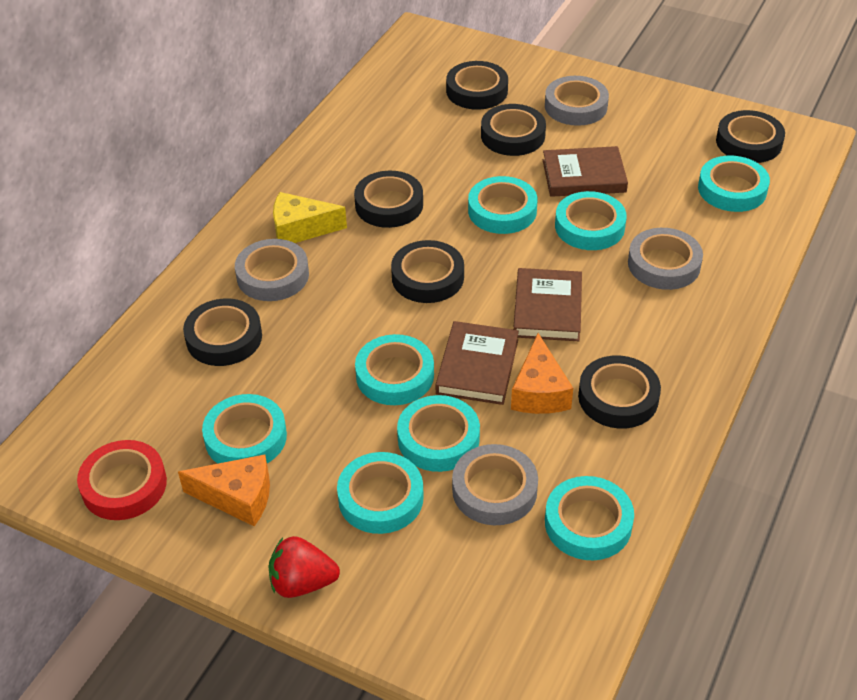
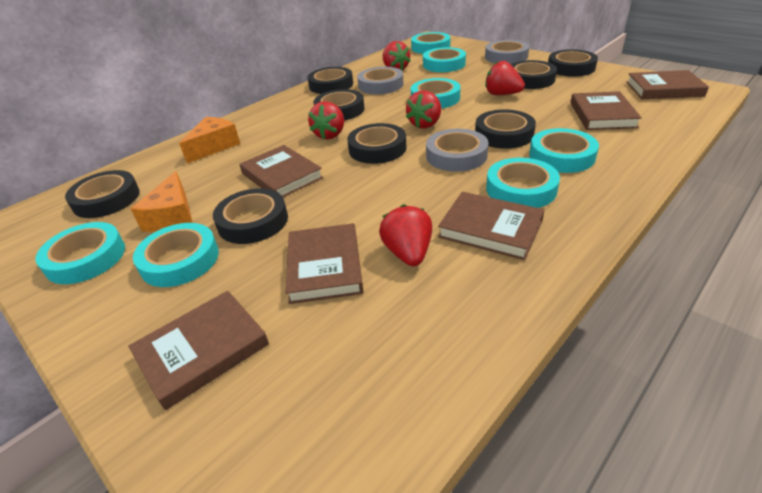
black tape: [183,299,262,366] [354,171,423,228] [391,240,464,303] [446,61,508,110] [481,104,546,156] [578,355,661,429] [716,110,785,163] = 7 -> [65,170,140,218] [213,188,288,244] [308,67,353,94] [314,89,365,120] [347,123,406,164] [475,109,536,149] [511,60,557,89] [548,49,598,77] = 8
brown book: [436,321,519,405] [513,268,582,341] [543,146,628,197] = 3 -> [128,291,269,410] [239,145,323,197] [286,223,364,304] [438,192,544,260] [570,91,642,130] [626,70,709,99] = 6
grey tape: [235,239,309,301] [452,444,538,525] [545,76,609,126] [628,228,703,290] = 4 -> [357,67,403,95] [426,129,489,172] [485,40,529,64] = 3
red strawberry: [269,536,340,598] = 1 -> [308,101,344,139] [379,204,432,266] [383,41,411,70] [406,90,441,128] [485,61,525,95] = 5
red tape: [77,440,167,520] = 1 -> none = 0
turquoise tape: [202,394,287,464] [337,452,424,534] [355,334,434,405] [397,395,480,472] [468,176,538,234] [545,476,634,560] [555,191,627,250] [698,156,770,212] = 8 -> [35,222,125,284] [133,223,219,287] [411,32,450,54] [411,78,460,109] [423,47,466,72] [486,158,560,208] [529,128,599,173] = 7
yellow cheese: [273,192,347,243] = 1 -> none = 0

